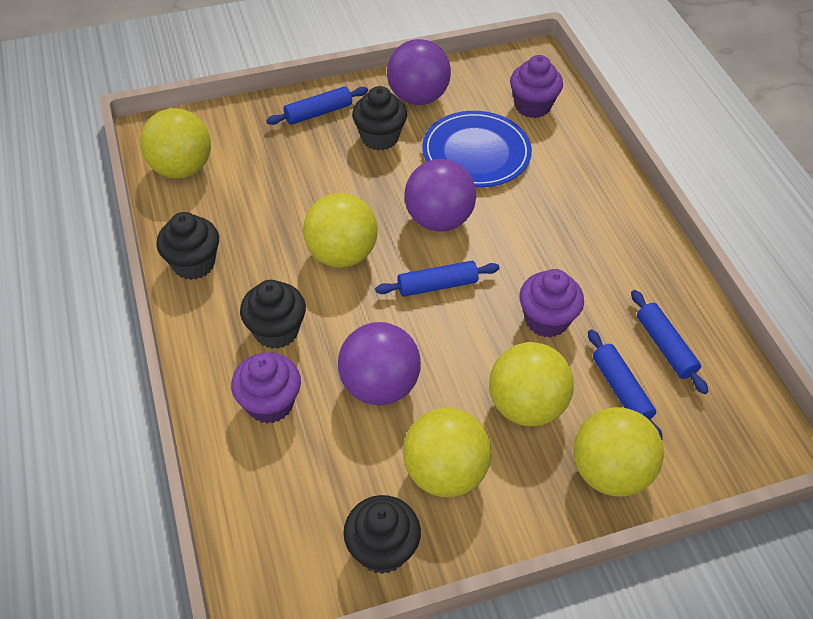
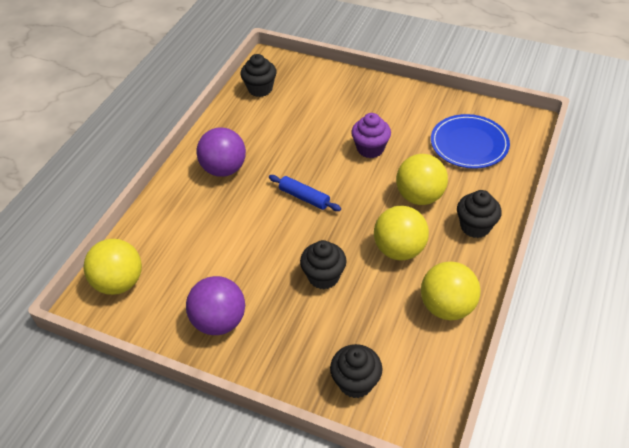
blue rolling pin: [266,86,368,125] [375,261,500,297] [588,329,663,440] [631,290,708,394] = 4 -> [269,175,341,211] = 1
purple ball: [338,322,421,405] [387,39,451,105] [404,159,476,231] = 3 -> [186,276,245,335] [196,127,246,177] = 2
purple cupcake: [231,352,301,423] [510,55,563,118] [519,269,584,337] = 3 -> [351,113,391,158] = 1
yellow ball: [140,108,211,178] [303,193,378,268] [403,408,492,497] [489,342,574,426] [573,407,664,497] = 5 -> [83,239,142,295] [374,206,429,260] [396,154,448,205] [421,262,481,320] = 4

